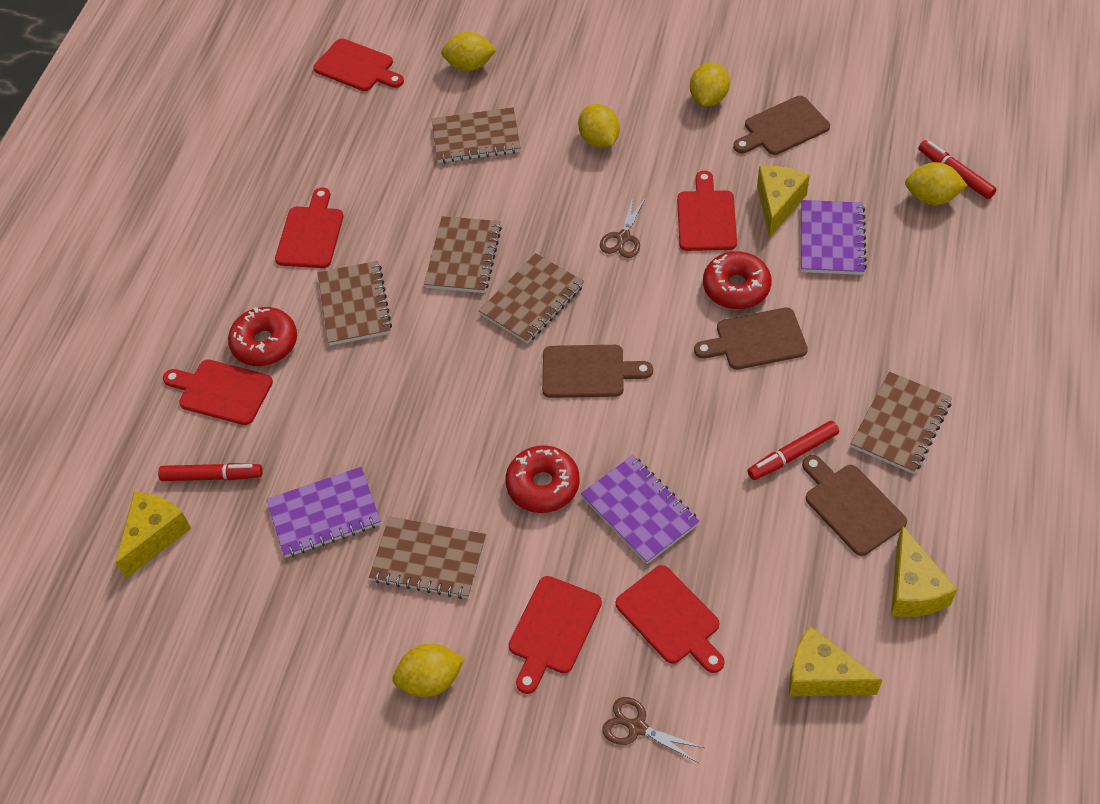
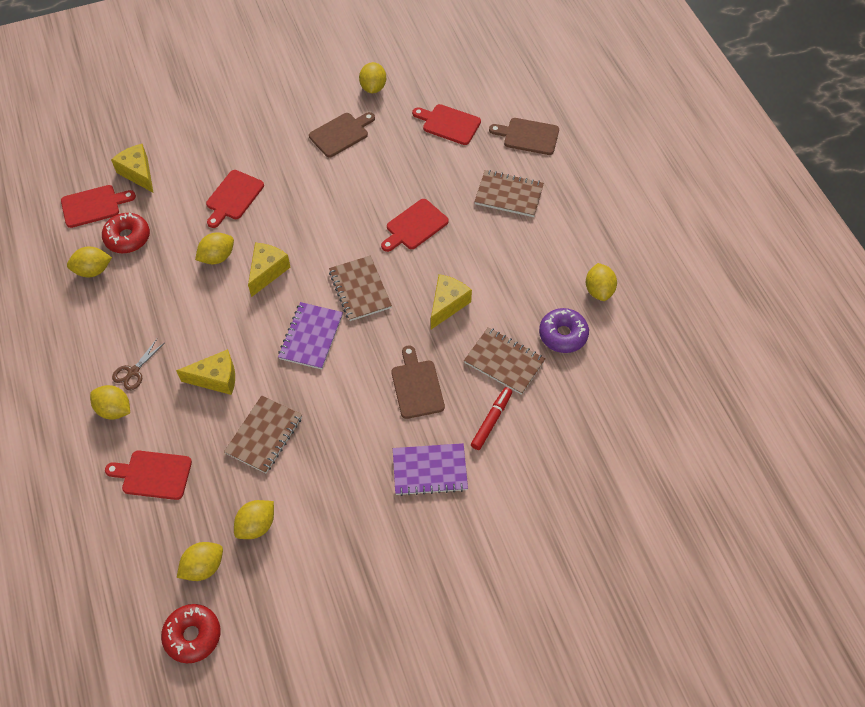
brown cutting board: [542,345,653,398] [694,307,808,370] [733,96,830,155] [802,455,907,556] = 4 -> [309,112,375,157] [392,346,445,419] [489,118,559,155] = 3
brown notebook: [317,261,392,345] [369,516,486,599] [424,216,502,293] [432,107,521,163] [479,253,584,344] [851,372,952,474] = 6 -> [224,395,302,473] [329,256,392,321] [464,327,545,395] [474,170,544,217] = 4
brown scissors: [600,196,645,258] [602,697,704,763] = 2 -> [112,339,164,390] = 1
purple donut: none = 0 -> [539,308,589,353] = 1
purple notebook: [266,467,381,558] [581,455,700,564] [801,200,867,275] = 3 -> [278,302,343,370] [393,443,468,496] = 2
red cutting board: [163,359,273,425] [275,187,343,268] [313,39,404,91] [508,576,602,694] [616,565,725,673] [677,171,737,251] = 6 -> [61,185,136,228] [105,451,192,500] [206,170,264,228] [381,199,449,252] [412,104,481,145] = 5
red donut: [228,307,297,366] [505,445,580,513] [703,251,772,309] = 3 -> [102,213,150,253] [161,604,221,663] = 2
red marker: [158,463,263,481] [747,421,839,480] [918,140,997,199] = 3 -> [471,387,512,450] = 1
yellow lemon: [392,644,465,697] [441,32,496,71] [578,104,620,148] [690,62,730,106] [905,162,968,205] = 5 -> [67,247,112,277] [90,385,130,420] [177,542,223,581] [195,232,234,264] [234,500,274,539] [359,62,386,93] [586,263,617,301] = 7

